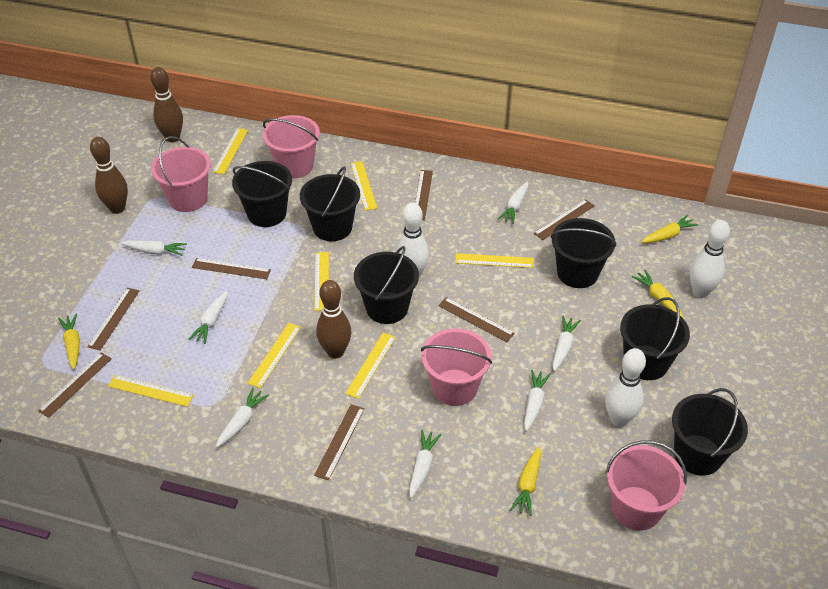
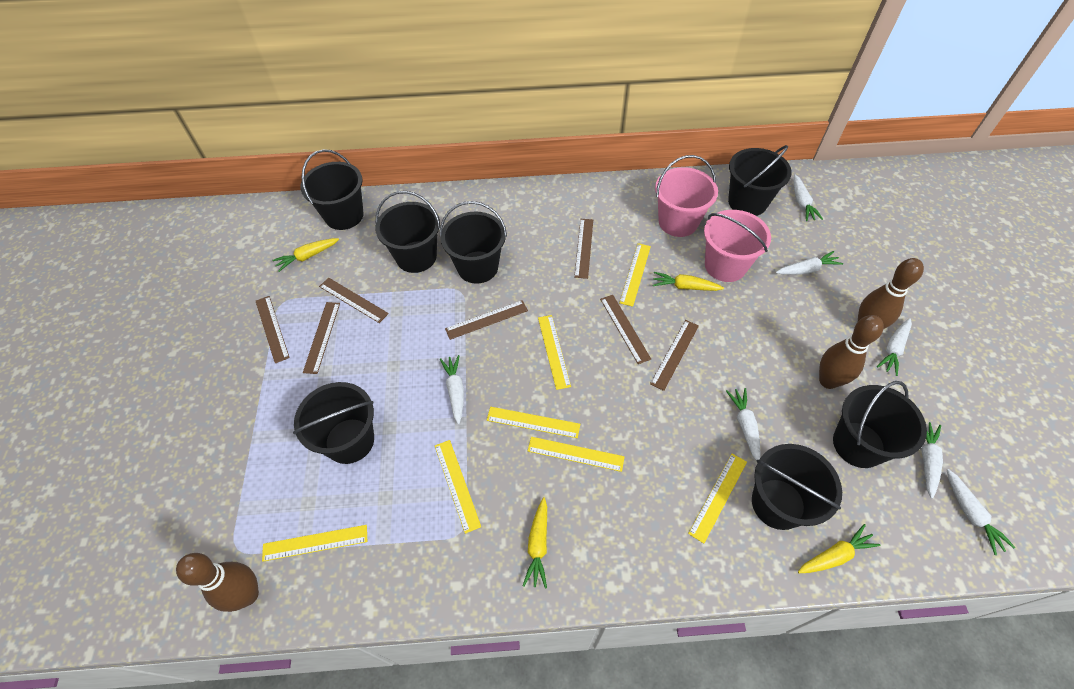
black bucket: [232,161,292,227] [300,166,360,241] [354,246,419,324] [551,218,616,288] [620,297,690,380] [672,388,748,476] = 6 -> [293,382,374,464] [301,149,364,230] [375,191,440,273] [440,201,507,284] [728,145,792,216] [752,444,842,530] [833,381,927,468] = 7
pink bucket: [151,136,211,212] [263,115,320,178] [421,328,492,406] [605,440,687,531] = 4 -> [655,155,718,237] [704,210,771,282] = 2
white bowling pin: [397,203,429,277] [605,348,646,427] [689,220,730,298] = 3 -> none = 0

